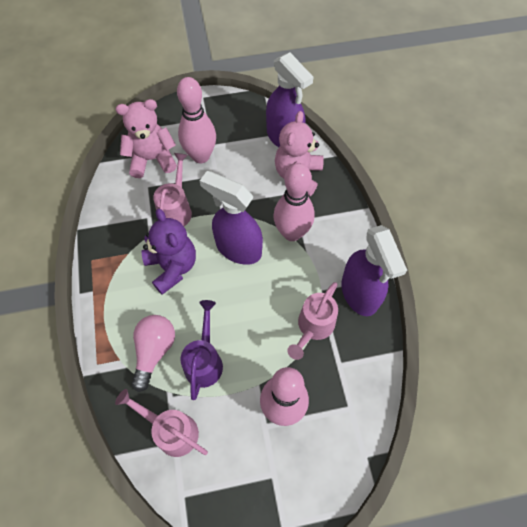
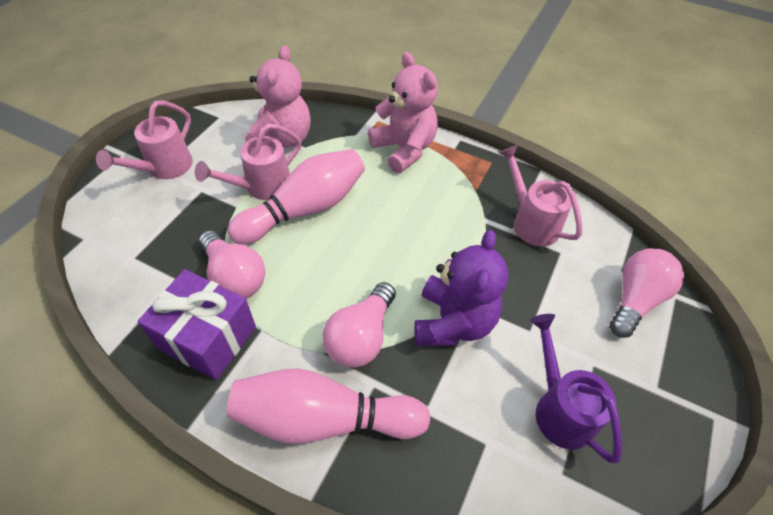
pink bowling pin: [177,77,216,163] [260,367,309,426] [273,163,315,241] = 3 -> [227,149,365,245] [227,368,430,444] = 2
pink light bulb: [131,315,175,392] = 1 -> [199,230,265,298] [323,282,396,368] [609,248,684,338] = 3
purple gift: none = 0 -> [137,269,256,380] = 1
purple spray bottle: [200,171,263,265] [266,52,313,147] [341,225,407,316] = 3 -> none = 0

